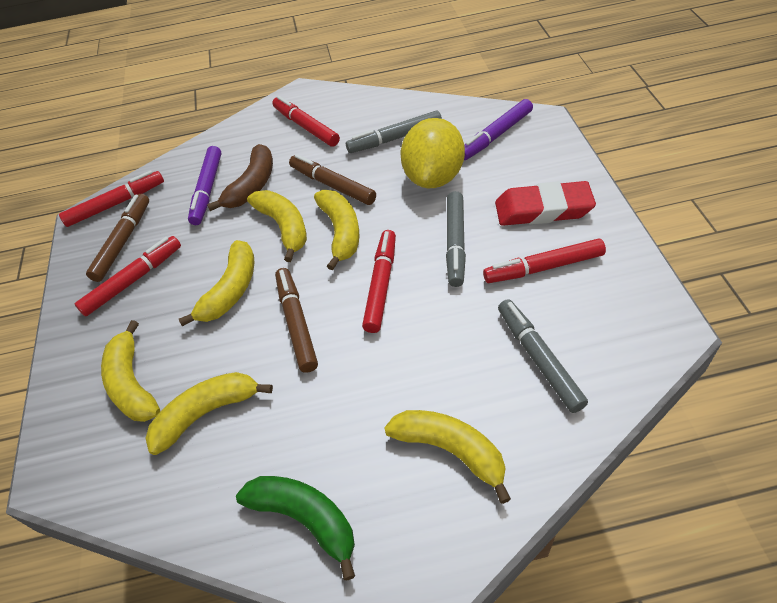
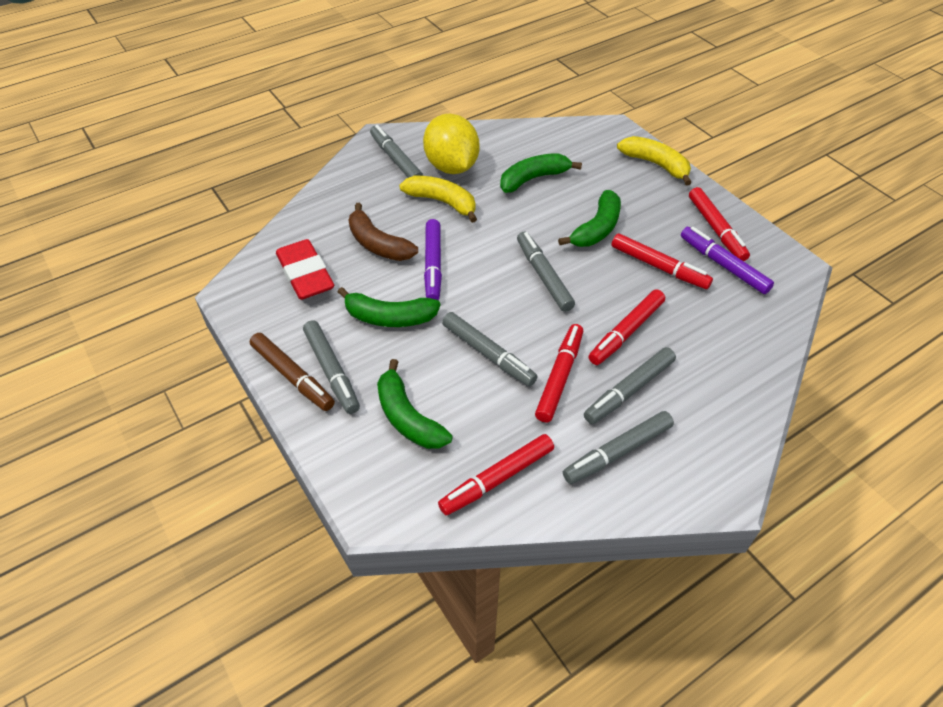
brown marker: [86,194,149,282] [275,268,318,373] [289,154,376,205] = 3 -> [250,333,335,411] = 1
green banana: [236,476,355,580] = 1 -> [338,287,441,327] [377,359,452,449] [500,153,582,193] [558,190,621,247] = 4
grey marker: [346,110,442,153] [446,191,466,287] [498,299,588,413] = 3 -> [303,320,360,414] [370,125,423,178] [442,312,538,386] [517,231,575,312] [563,411,674,484] [584,347,676,424] = 6
yellow banana: [101,320,160,422] [146,372,273,455] [179,240,254,326] [247,190,307,262] [314,190,360,271] [384,410,511,504] = 6 -> [399,176,477,223] [617,136,692,186] = 2

